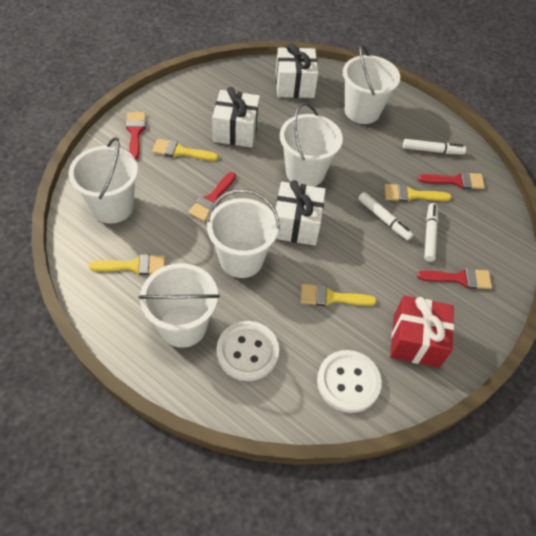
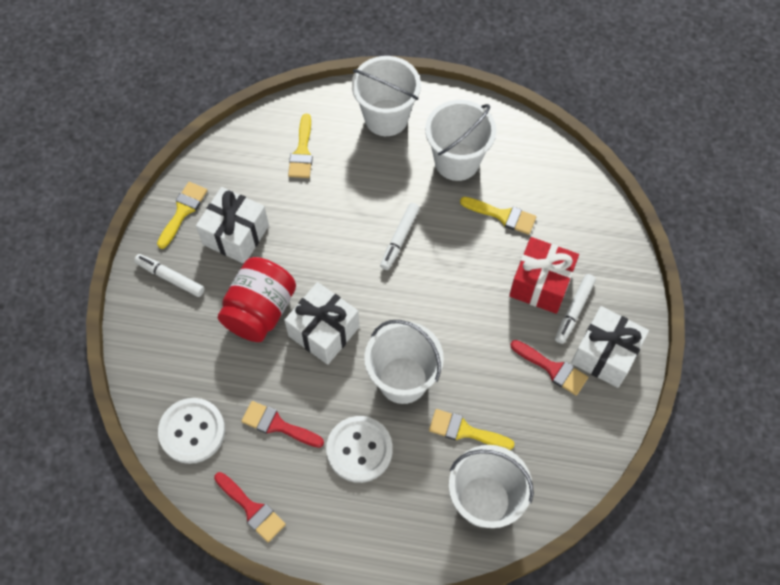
red brush: [126,112,146,160] [188,172,236,222] [417,268,492,289] [418,172,485,189] = 4 -> [214,472,286,543] [241,401,324,448] [510,340,588,396] = 3
red jar: none = 0 -> [218,257,296,342] = 1
white bucket: [69,137,138,224] [139,263,220,348] [206,189,280,278] [280,103,343,187] [343,44,400,124] = 5 -> [352,56,421,136] [364,320,444,404] [425,100,496,181] [449,445,534,528] = 4

